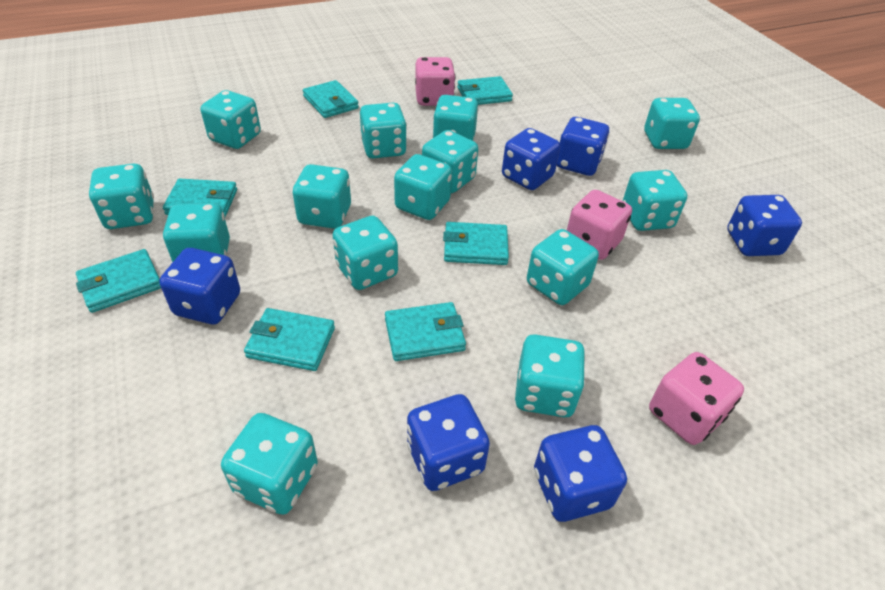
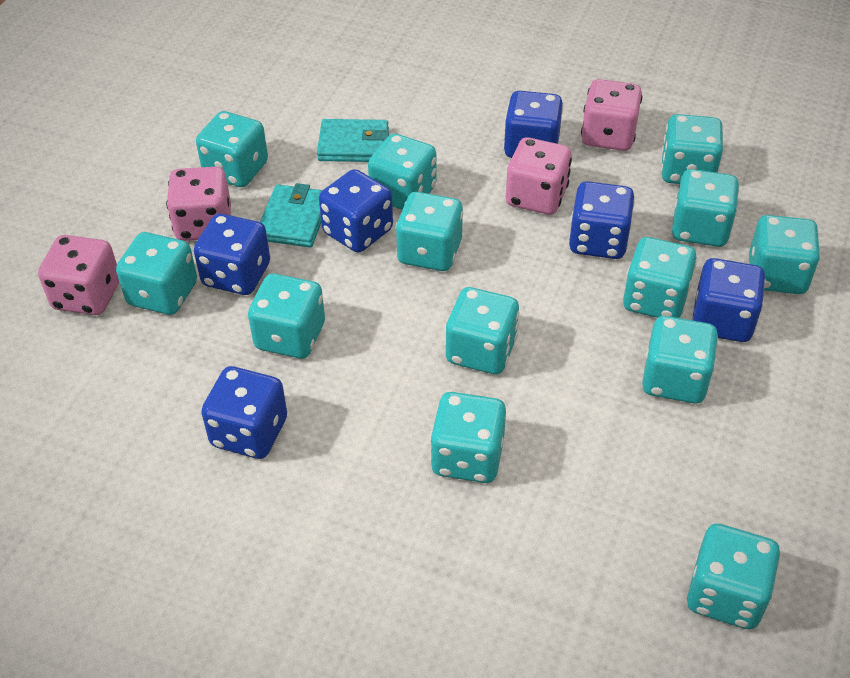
pink dice: [415,57,455,106] [567,190,632,260] [649,352,744,445] = 3 -> [38,235,119,315] [166,167,231,241] [506,137,572,215] [581,79,642,151] = 4
turquoise dice: [89,163,154,229] [163,203,230,262] [200,90,261,149] [221,413,318,515] [293,164,351,229] [333,216,398,290] [360,103,407,159] [394,154,452,220] [422,130,478,193] [433,95,479,141] [515,334,585,417] [527,229,599,305] [623,170,687,231] [644,98,700,149] = 14 -> [116,232,197,315] [196,111,268,187] [248,273,325,359] [368,134,436,210] [396,192,463,271] [430,392,506,483] [446,287,519,374] [623,237,697,318] [642,316,718,403] [661,114,723,184] [672,169,739,247] [687,524,780,629] [749,215,820,294] = 13
turquoise wallet: [76,249,161,313] [163,179,237,217] [244,308,335,371] [303,80,359,118] [385,302,466,361] [443,222,509,265] [457,76,513,105] = 7 -> [260,183,323,247] [317,119,389,162] = 2

